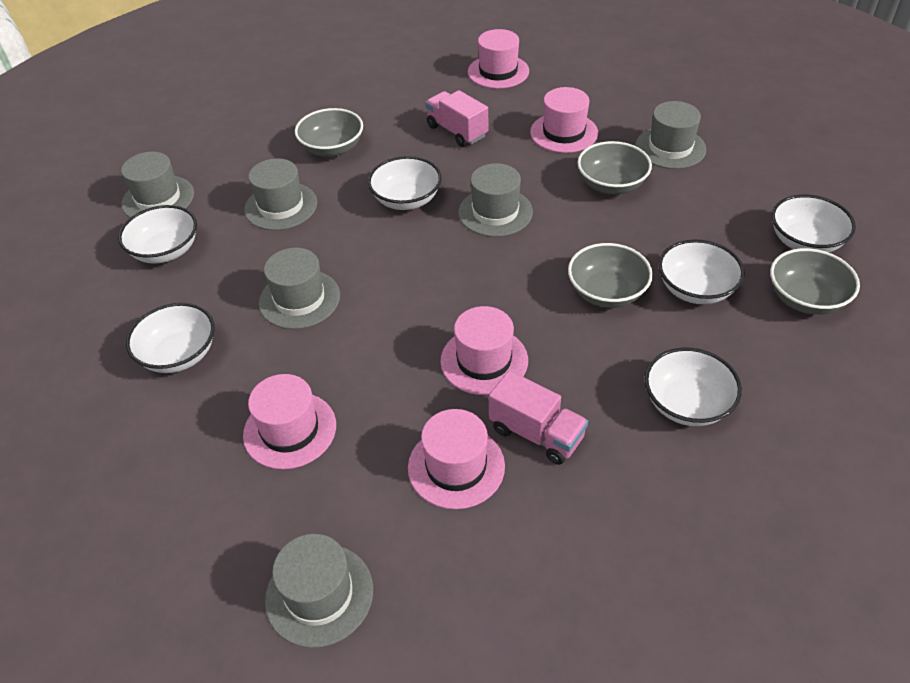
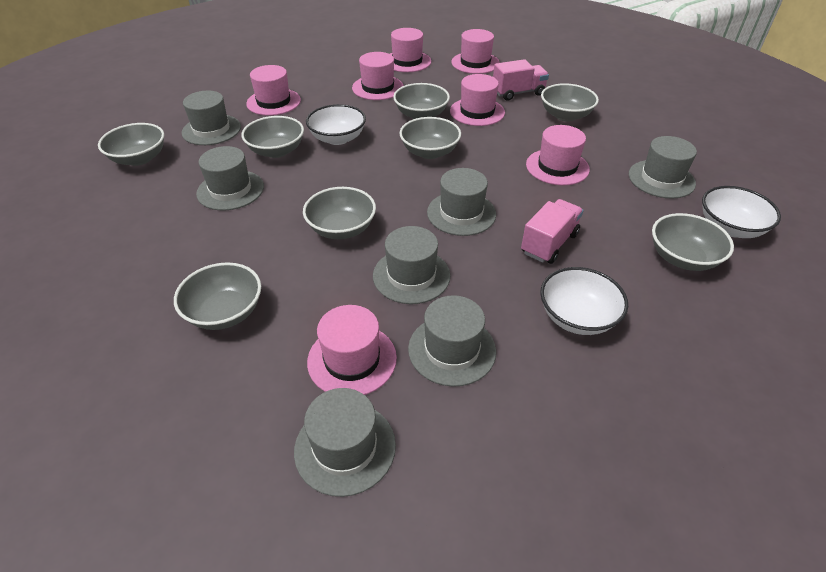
grey bowl: [295,108,363,157] [568,243,653,308] [577,141,652,194] [770,248,860,315] = 4 -> [98,123,164,166] [174,262,261,330] [241,116,304,158] [303,187,376,239] [393,83,450,119] [399,117,461,159] [541,83,599,122] [652,213,734,271] = 8
grey hat: [121,152,194,218] [244,158,317,230] [259,248,340,329] [265,534,373,648] [459,163,533,237] [635,101,706,169] = 6 -> [182,91,241,145] [196,146,264,210] [294,388,396,497] [373,226,450,304] [408,295,496,387] [427,168,496,236] [629,136,697,198] = 7
pink hat: [243,374,336,469] [408,409,505,509] [440,306,528,395] [468,29,529,89] [530,87,598,153] = 5 -> [246,65,301,116] [307,305,397,395] [352,52,404,100] [390,28,431,72] [450,74,505,126] [451,29,500,74] [526,125,590,185] = 7
white bowl: [118,205,197,264] [126,303,215,373] [368,156,442,210] [645,348,742,426] [658,240,745,304] [772,195,856,253] = 6 -> [306,104,366,145] [540,267,628,335] [702,186,781,238] = 3

